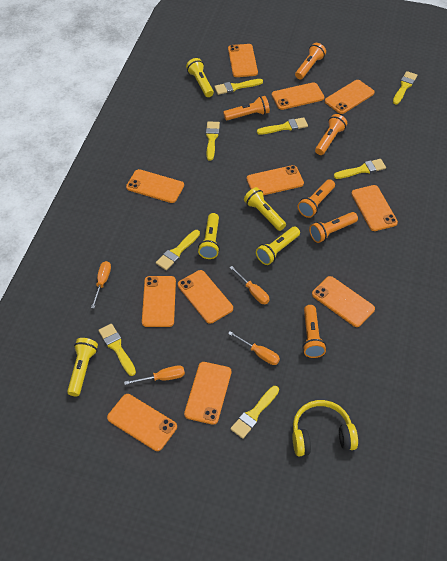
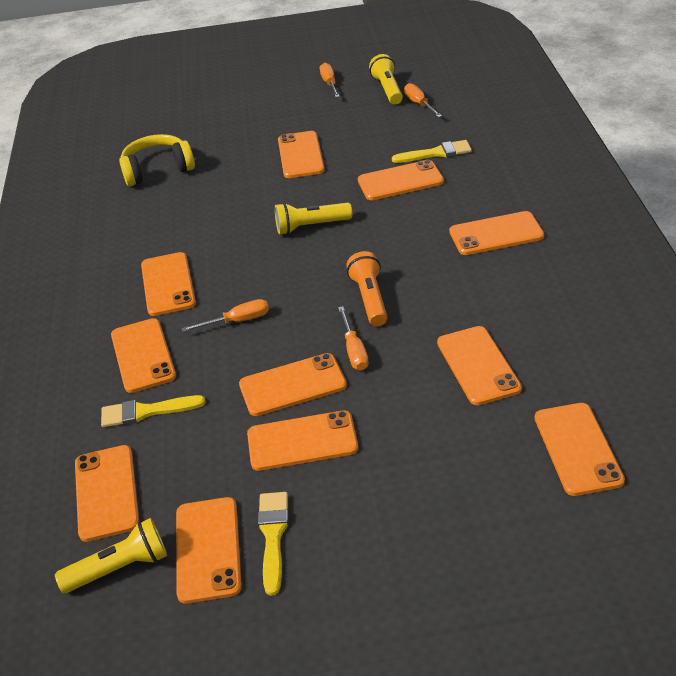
orange flashlight: [223,96,270,120] [295,43,326,80] [298,179,335,218] [302,305,326,358] [309,212,358,243] [315,114,347,155] = 6 -> [346,251,387,326] = 1
yellow brush: [98,324,136,376] [156,230,200,270] [206,121,220,161] [214,79,263,95] [230,386,279,439] [257,117,308,135] [334,159,386,179] [393,71,417,104] = 8 -> [101,395,206,427] [258,492,289,596] [392,140,472,163] = 3
yellow flashlight: [67,338,98,397] [186,58,214,97] [198,213,220,259] [244,187,286,231] [256,227,300,265] = 5 -> [55,518,167,593] [275,203,352,235] [369,54,403,104] = 3

